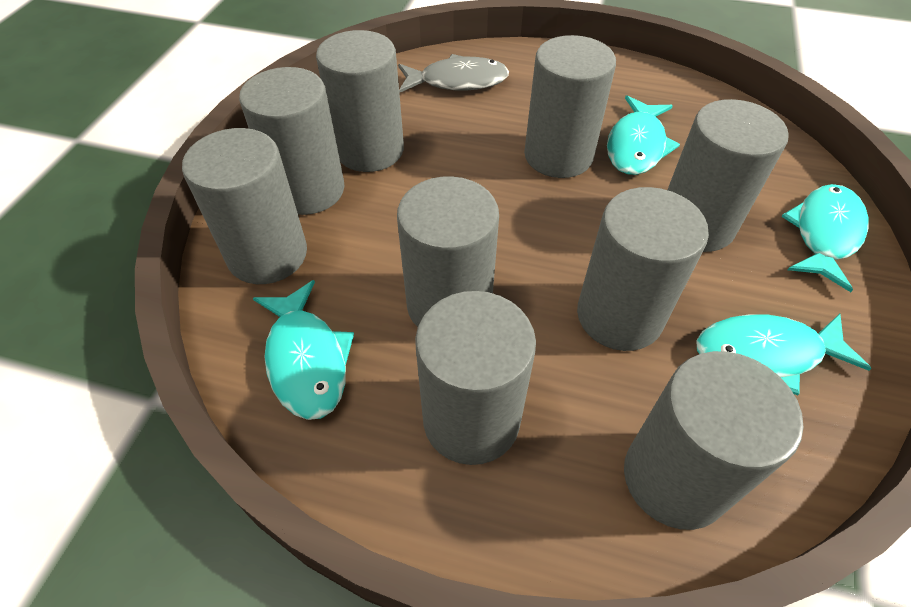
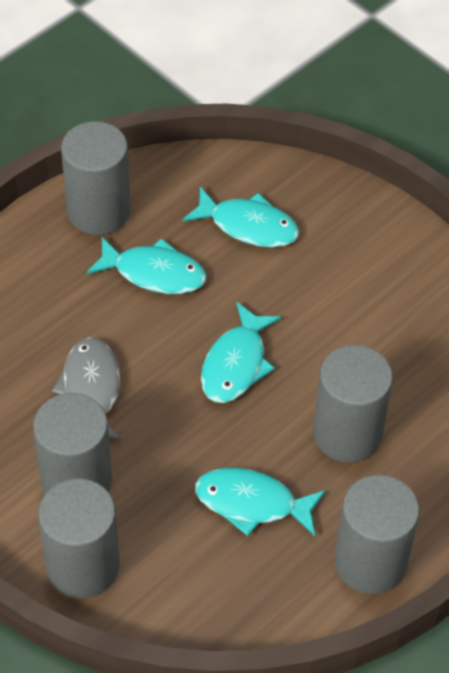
grey cylinder: [182,128,307,284] [239,67,344,215] [316,30,404,172] [397,176,499,327] [415,291,536,465] [524,35,616,178] [577,187,709,351] [624,351,803,530] [667,99,789,252] = 9 -> [33,393,112,495] [38,478,119,598] [61,121,131,235] [313,345,393,462] [334,475,419,594] = 5

